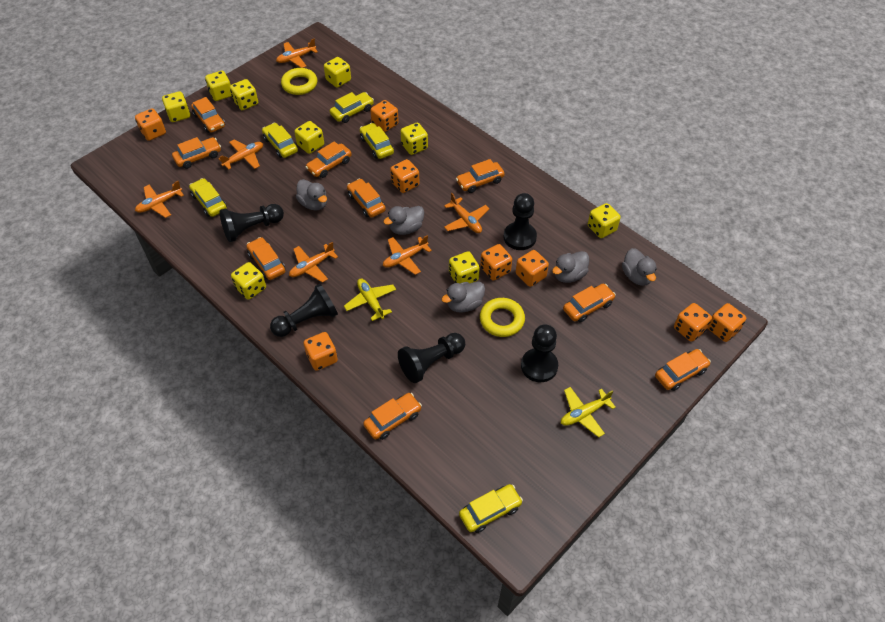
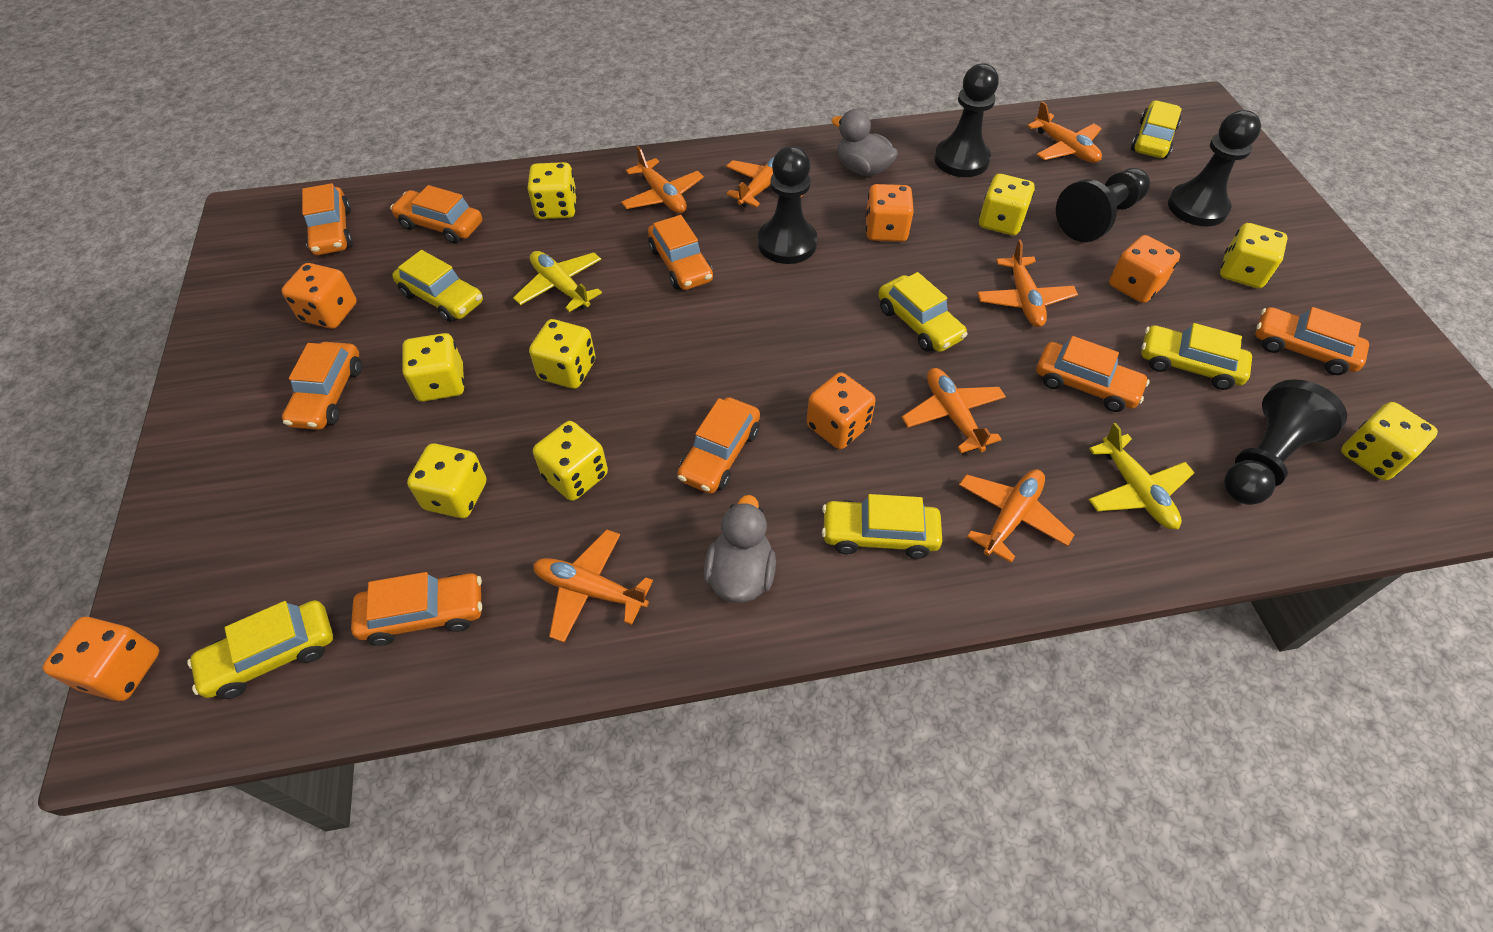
grey duck: [296,179,327,211] [383,206,424,235] [442,282,485,313] [552,251,589,283] [622,248,657,286] = 5 -> [704,495,776,603] [831,109,898,176] = 2
orange car: [172,137,221,169] [191,97,225,133] [246,237,285,280] [305,141,352,178] [347,178,386,218] [363,393,422,440] [456,159,505,193] [563,284,616,323] [655,349,711,391] = 9 -> [282,342,362,430] [302,183,353,255] [351,572,482,646] [390,185,482,244] [648,215,713,290] [677,397,760,494] [1036,336,1150,412] [1255,307,1369,375] = 8
orange dice: [135,108,166,141] [304,332,338,371] [370,100,399,132] [390,159,419,193] [480,244,512,280] [516,250,549,287] [674,303,712,342] [708,303,746,342] = 8 -> [43,617,160,701] [282,263,357,329] [807,372,876,449] [865,184,914,242] [1109,235,1180,303] = 5
orange plane: [135,181,184,218] [218,140,263,170] [276,39,318,68] [289,242,338,283] [383,235,432,275] [444,193,489,233] = 6 -> [533,529,653,642] [621,146,704,214] [726,157,804,208] [902,368,1006,453] [959,469,1074,563] [977,239,1078,327] [1027,101,1102,163] = 7
yellow car: [189,178,227,217] [262,123,298,158] [330,92,374,123] [360,123,394,159] [459,484,523,533] = 5 -> [187,600,333,699] [392,250,483,322] [822,494,942,559] [878,272,968,352] [1131,100,1182,159] [1141,323,1252,390] = 6
yellow dice: [162,91,190,122] [205,71,232,101] [230,79,258,110] [231,262,266,300] [294,121,324,154] [324,57,351,88] [400,123,428,155] [449,251,480,283] [588,203,621,238] = 9 -> [402,333,464,402] [407,443,486,518] [527,162,577,219] [529,319,596,389] [533,421,608,501] [979,174,1035,236] [1220,223,1288,288] [1341,402,1438,480] = 8
yellow ring: [281,68,317,95] [480,298,525,337] = 2 -> none = 0

